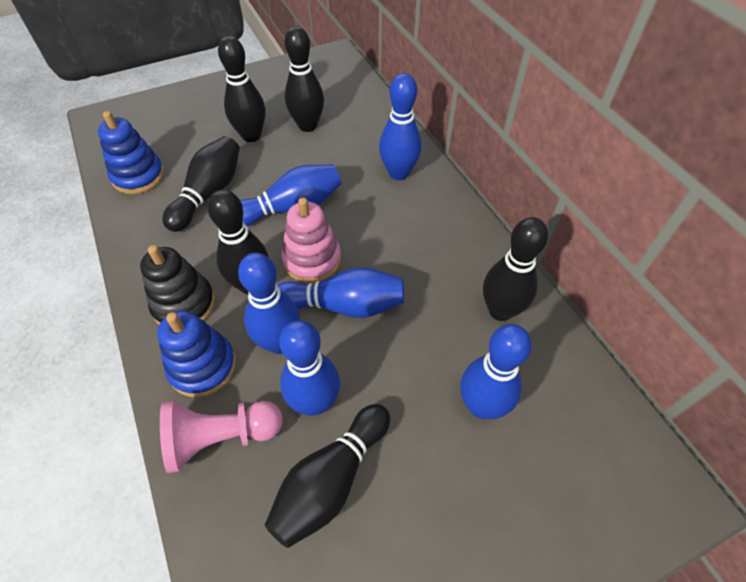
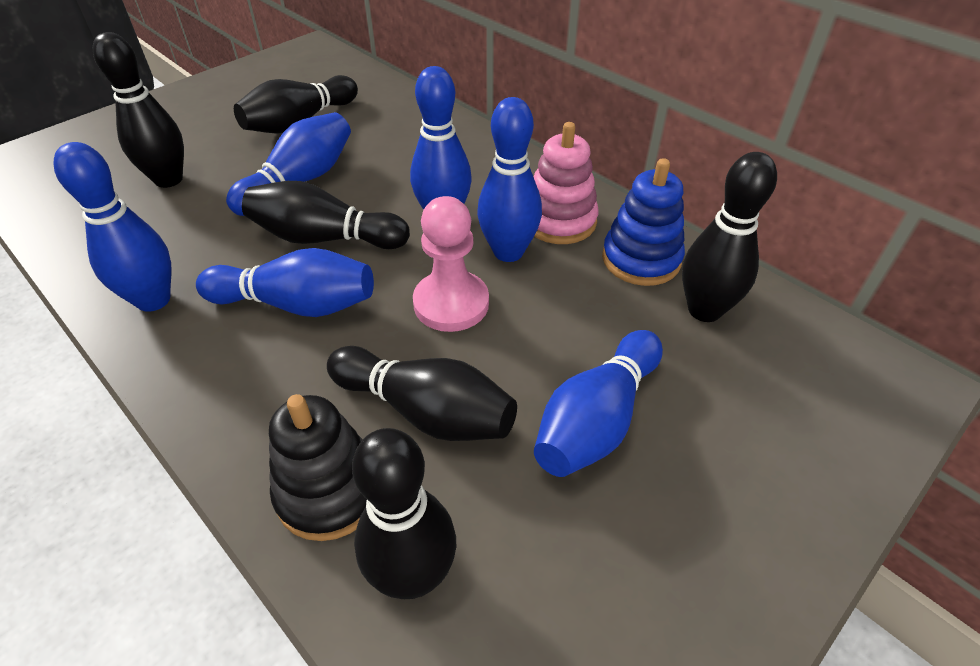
blue stacking toy: [98,111,164,194] [157,311,236,398] = 2 -> [602,158,685,286] = 1

